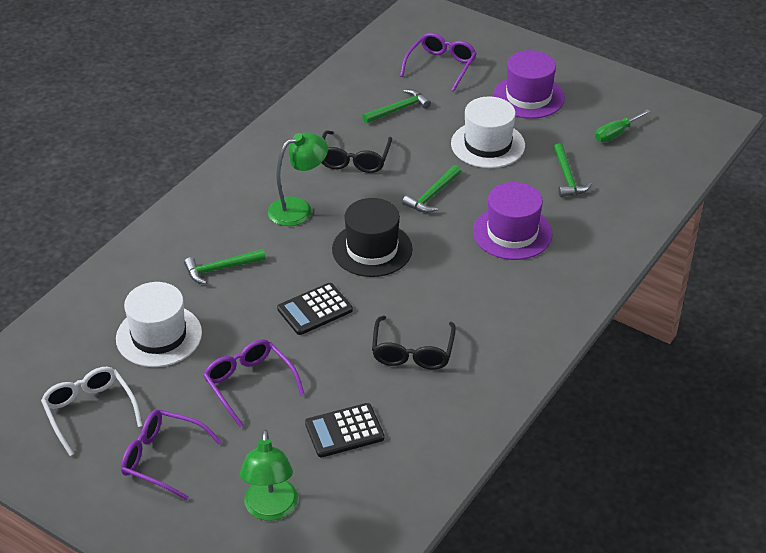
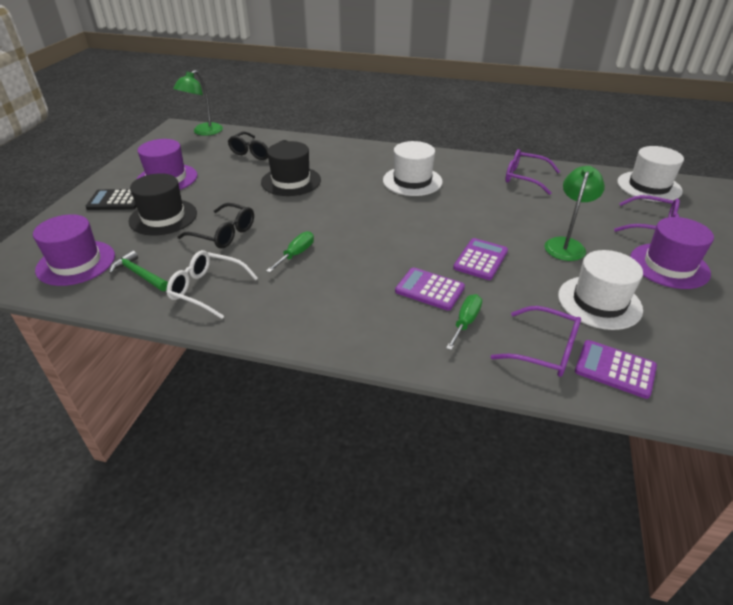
black calculator: [277,283,353,335] [305,403,384,457] = 2 -> [86,189,137,210] = 1
black hat: [332,198,413,277] = 1 -> [128,173,197,235] [261,141,321,196] = 2
green hammer: [184,249,266,284] [362,89,431,123] [402,165,461,213] [553,143,592,197] = 4 -> [109,250,168,291] = 1
green screwdriver: [595,109,651,142] = 1 -> [266,231,314,273] [446,294,482,350] = 2
purple calculator: none = 0 -> [395,267,465,311] [453,238,508,280] [575,340,657,399] = 3
purple hat: [473,182,553,260] [493,50,565,119] = 2 -> [33,214,115,286] [136,139,197,190] [630,217,714,289] = 3
white hat: [116,282,202,367] [451,96,525,168] = 2 -> [383,141,443,196] [558,250,643,330] [617,146,684,202] = 3

